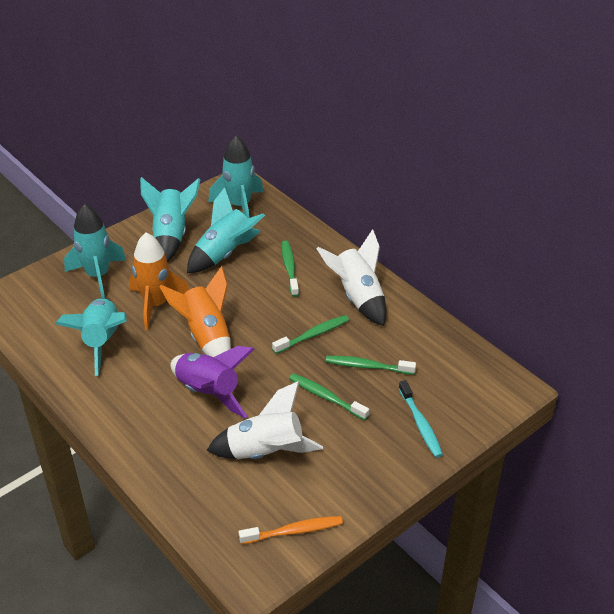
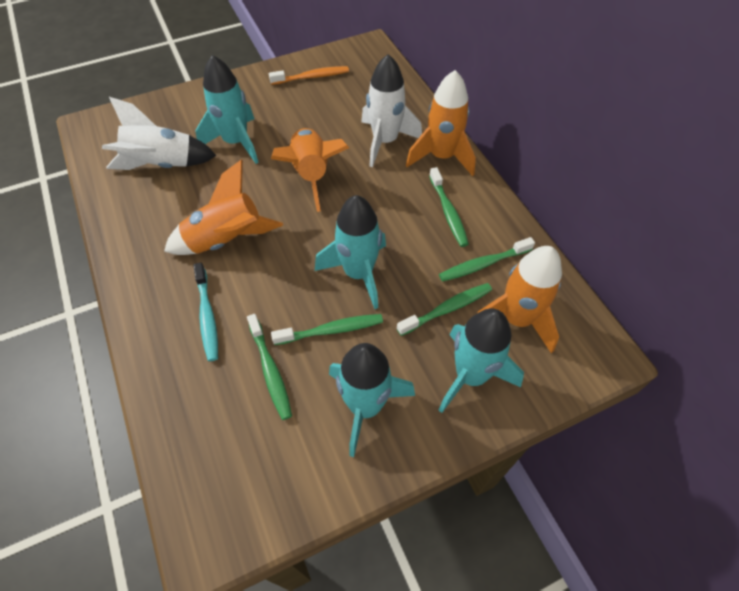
green toothbrush: [272,315,349,354] [282,241,299,297] [289,373,369,420] [326,356,416,375] = 4 -> [247,314,292,420] [271,314,383,345] [397,283,492,336] [429,167,469,247] [439,237,535,282] = 5
orange rocket: [129,232,189,330] [159,266,231,357] = 2 -> [164,160,283,255] [271,128,349,212] [406,70,476,176] [478,246,562,353] = 4
purple rocket: [170,346,254,418] = 1 -> none = 0
turquoise rocket: [55,298,127,376] [64,204,126,298] [140,177,201,262] [187,187,265,273] [208,136,263,218] = 5 -> [196,55,259,164] [315,195,386,309] [329,343,415,457] [439,308,524,413] = 4

